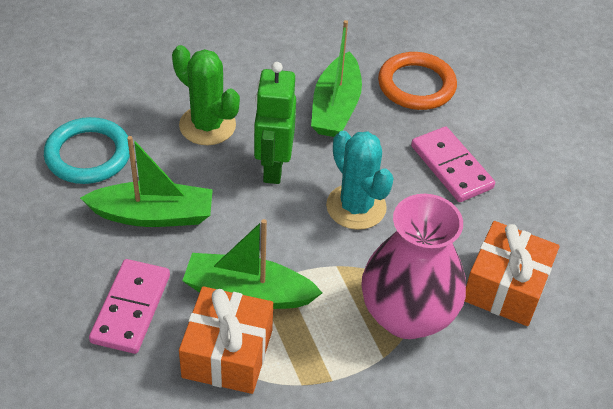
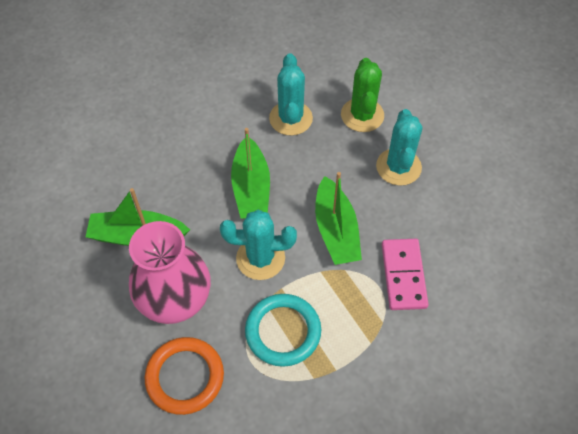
green robot: [254,62,296,184] = 1 -> none = 0
orange gift: [179,286,273,394] [464,221,560,326] = 2 -> none = 0
pink domino: [89,259,170,354] [411,127,495,202] = 2 -> [382,239,429,310] = 1
turquoise cactus: [326,131,394,230] = 1 -> [220,210,297,280] [269,53,313,136] [376,109,422,186] = 3

